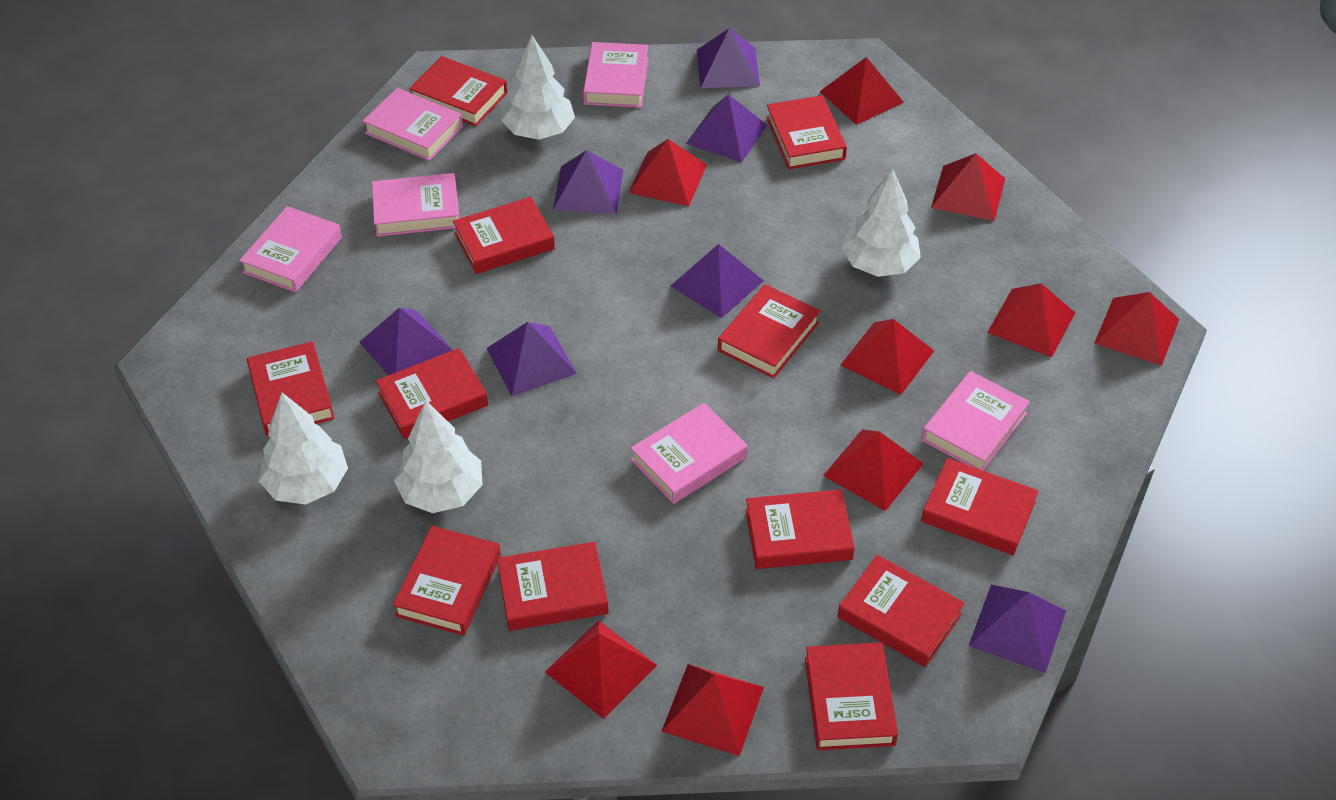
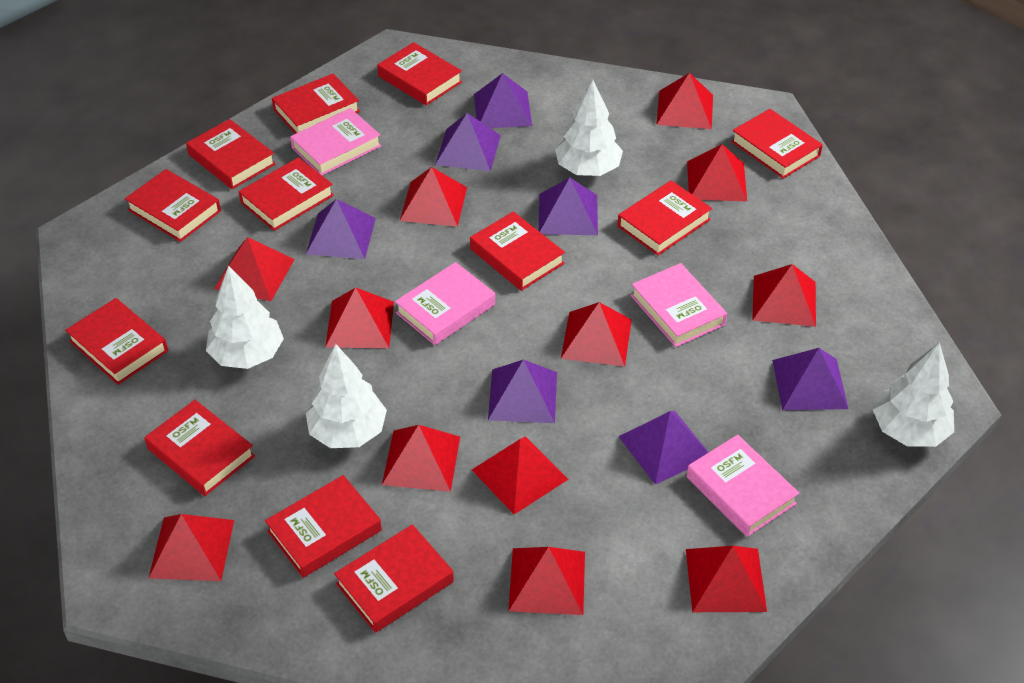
pink book: [239,206,342,293] [362,88,463,161] [372,173,460,237] [583,42,648,108] [631,403,748,504] [922,371,1030,471] = 6 -> [290,108,381,175] [395,262,495,345] [631,263,727,347] [687,435,799,537] = 4
red pyramid: [545,620,657,719] [629,139,707,206] [661,664,764,756] [819,57,904,125] [823,430,924,511] [841,319,934,395] [931,153,1005,221] [987,283,1075,358] [1094,292,1179,366] = 9 -> [149,514,234,581] [214,237,295,301] [325,288,394,348] [382,425,460,492] [400,167,467,227] [472,436,568,515] [509,547,585,615] [561,302,632,367] [656,73,713,129] [686,546,767,612] [687,144,747,201] [752,264,816,327] = 12

